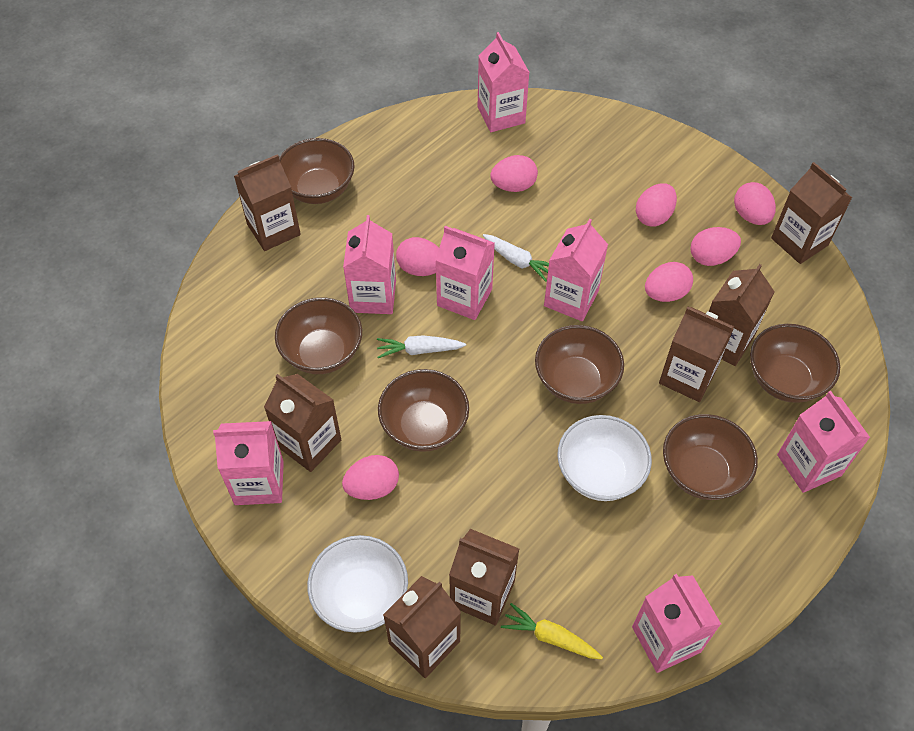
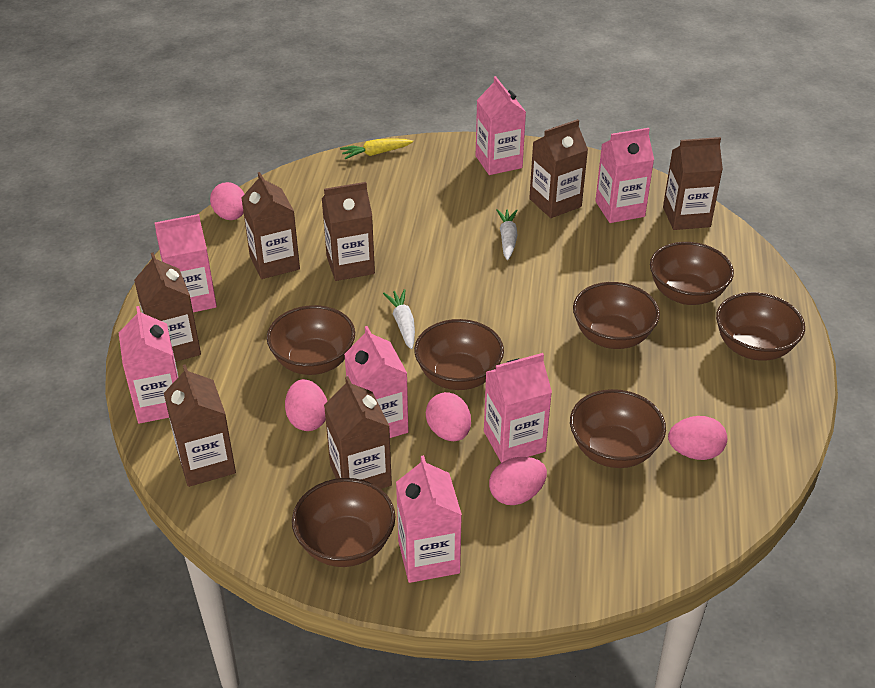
brown bowl: [275,297,362,374] [279,138,355,204] [378,369,469,452] [535,325,624,404] [663,414,758,500] [750,324,840,403] = 6 -> [267,305,355,375] [292,478,395,567] [414,319,504,390] [570,389,666,468] [573,282,660,349] [650,242,734,305] [716,292,805,361] = 7
pink egg: [342,455,399,500] [396,237,439,276] [490,155,538,192] [636,183,677,226] [645,262,693,302] [691,227,741,266] [734,182,776,225] = 7 -> [210,182,244,220] [285,379,327,431] [426,392,471,441] [489,457,547,505] [668,416,727,460] = 5
white bowl: [307,535,408,633] [557,415,652,501] = 2 -> none = 0

